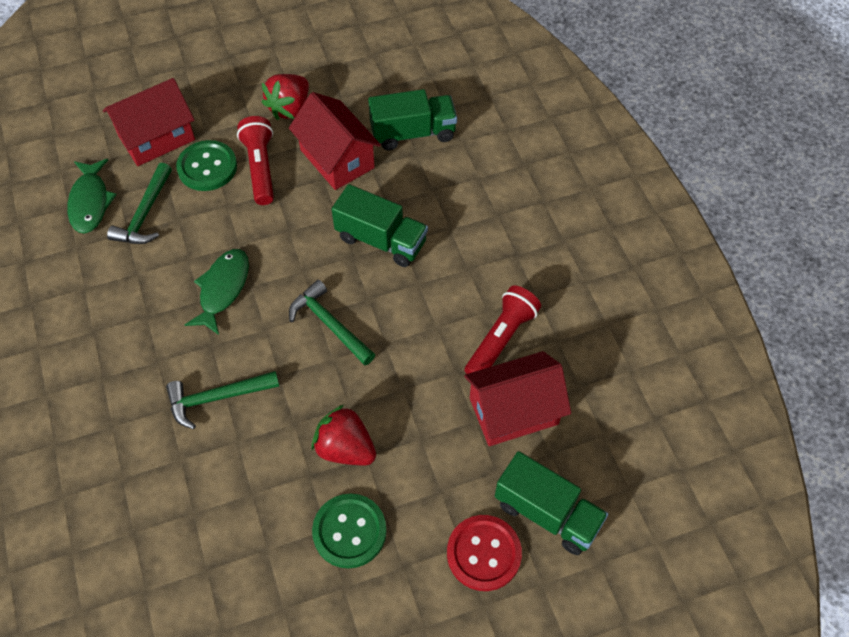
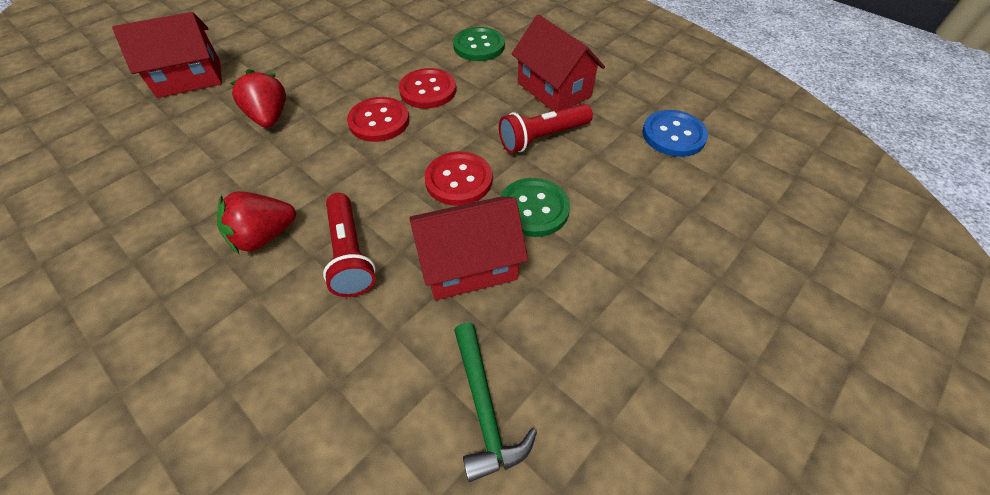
blue button: none = 0 -> [642,110,708,157] = 1
green fish: [67,159,117,233] [185,249,249,335] = 2 -> none = 0
green hammer: [107,163,172,244] [166,371,280,429] [289,280,376,365] = 3 -> [454,323,537,482] = 1
green truck: [332,184,428,267] [368,89,457,150] [495,451,608,555] = 3 -> none = 0
red button: [447,515,522,591] = 1 -> [347,97,409,142] [399,68,456,108] [425,151,492,206] = 3

